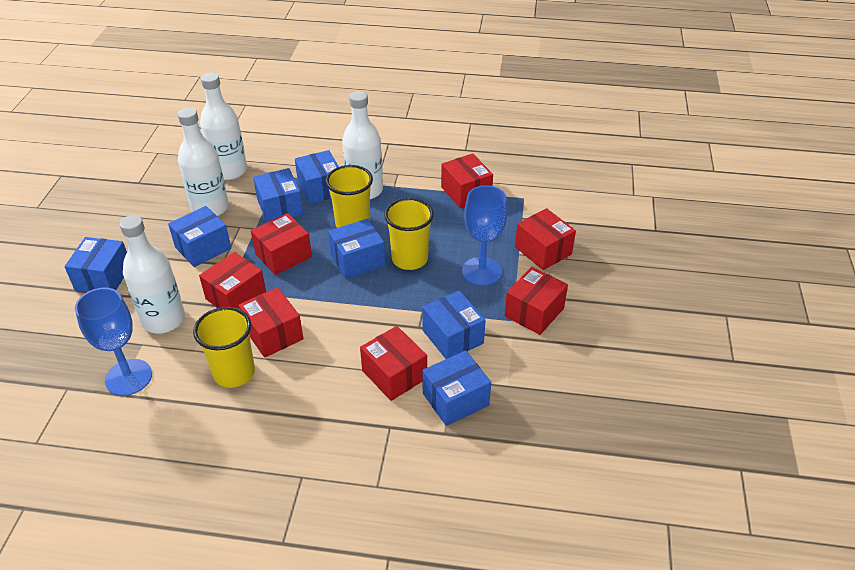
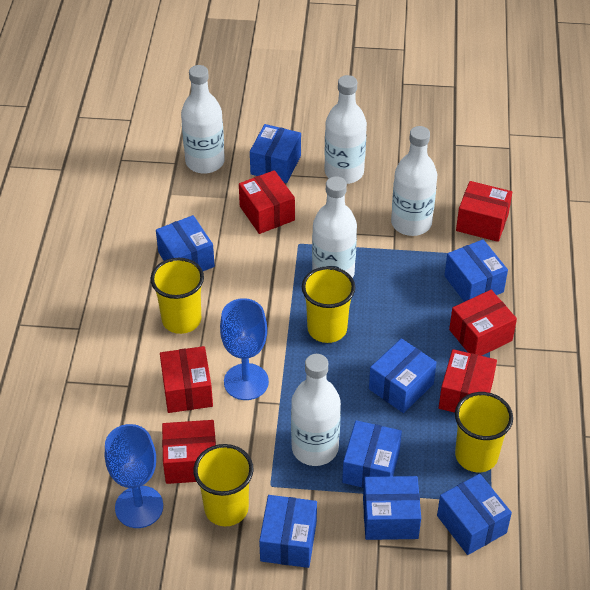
blue box: [64,237,127,292] [168,206,231,267] [253,168,303,222] [295,150,339,204] [328,219,385,279] [422,291,486,359] [422,351,491,426] = 7 -> [156,215,215,271] [250,124,301,183] [259,495,317,568] [342,420,402,488] [363,476,421,540] [369,339,437,413] [437,474,512,555] [444,239,508,302] = 8
red box: [199,252,266,309] [238,287,304,358] [251,213,312,275] [360,326,427,401] [441,153,493,209] [504,267,568,335] [515,208,576,270] = 7 -> [160,346,213,413] [162,420,216,484] [239,170,295,234] [439,349,497,413] [449,290,517,356] [456,181,512,242] = 6
white bottle: [120,215,185,333] [178,108,229,216] [200,73,247,180] [342,91,383,199] = 4 -> [181,65,225,174] [291,354,341,466] [312,176,357,278] [324,75,367,184] [391,126,437,236] = 5
yellow cup: [193,307,255,388] [326,165,373,228] [384,198,434,270] = 3 -> [151,258,204,334] [193,444,254,526] [302,266,355,343] [455,392,513,472] = 4

